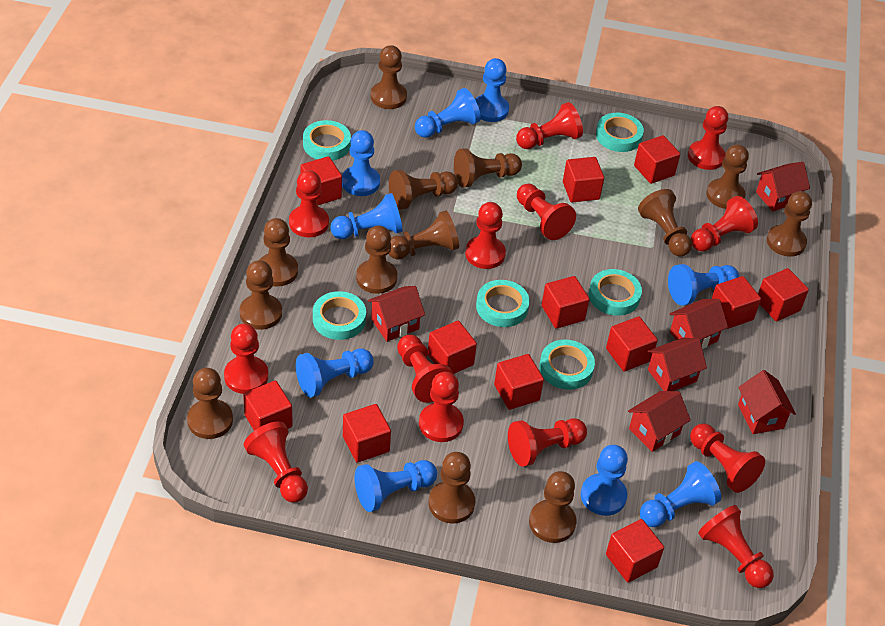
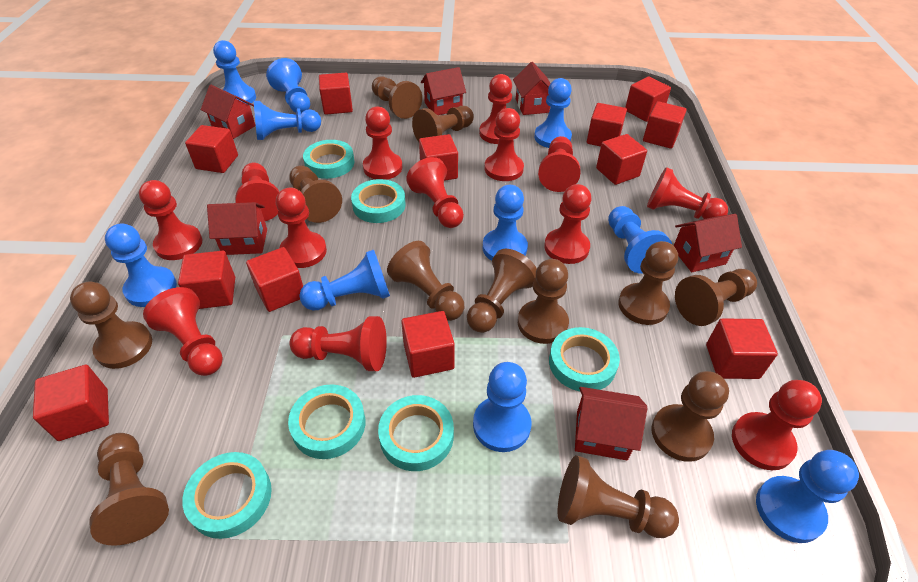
blue pawn: [296,348,374,398] [330,193,403,239] [342,130,380,196] [355,460,437,512] [415,88,481,138] [475,58,509,122] [581,445,628,516] [640,461,721,527] [668,264,739,306] = 9 -> [105,224,177,307] [213,40,256,105] [254,101,321,140] [266,58,310,113] [299,250,390,311] [473,362,532,452] [483,185,528,261] [534,78,572,148] [608,206,672,274] [756,450,859,543] = 10
brown pawn: [187,368,233,439] [239,260,282,330] [260,218,298,286] [356,226,397,294] [371,45,407,109] [389,170,458,210] [389,210,459,259] [428,452,475,523] [454,148,522,188] [529,471,576,543] [638,189,692,257] [706,144,749,209] [767,191,812,257] = 13 -> [70,282,152,369] [89,433,169,546] [289,165,342,223] [372,76,422,119] [387,241,464,321] [412,106,474,142] [467,249,537,333] [518,259,569,344] [558,455,679,538] [618,241,678,325] [652,371,729,462] [675,269,757,326] = 12

